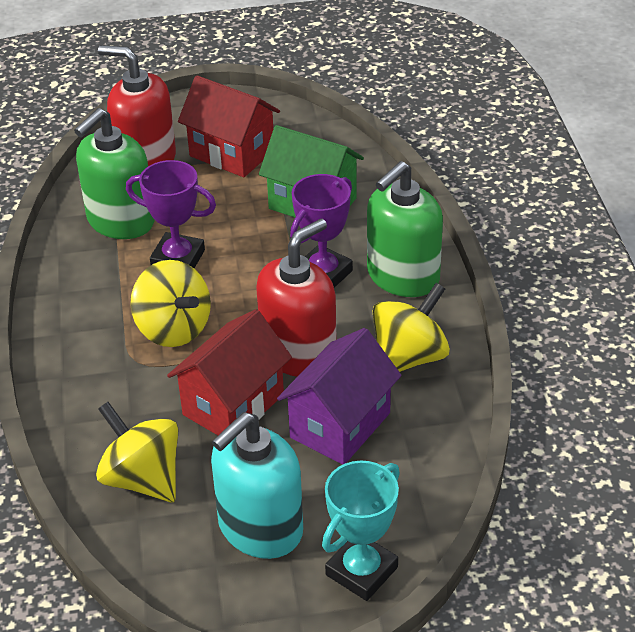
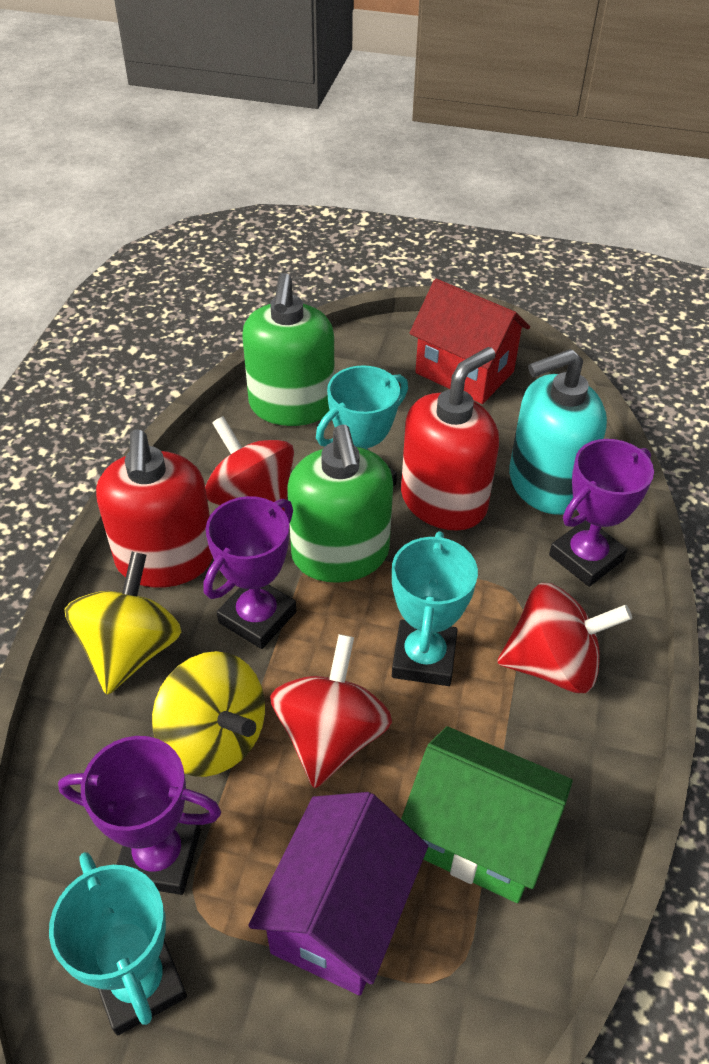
purple trophy: [126,160,216,268] [290,174,353,288] = 2 -> [58,736,221,895] [203,496,296,649] [549,439,654,587] = 3
red house: [167,309,292,435] [178,75,280,177] = 2 -> [409,279,530,404] = 1
red spinning top: none = 0 -> [205,416,294,511] [270,634,392,788] [497,583,632,693] = 3
turquoise trophy: [322,461,400,601] = 1 -> [49,852,187,1036] [316,365,408,486] [392,531,478,686] = 3
yellow spinning top: [96,402,178,502] [130,260,211,347] [373,283,450,372] = 3 -> [65,552,181,695] [152,651,265,777] = 2

